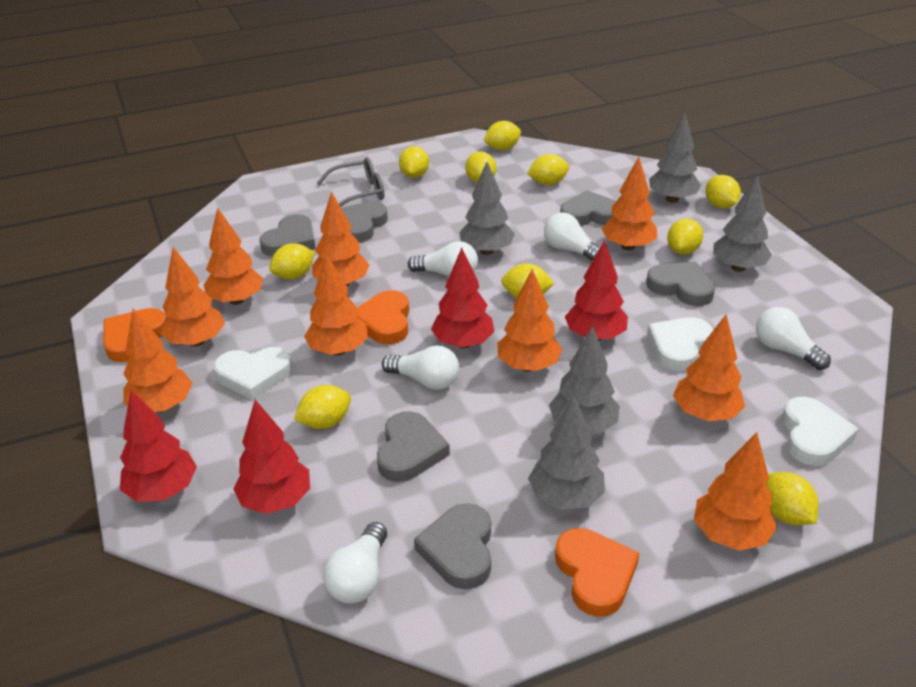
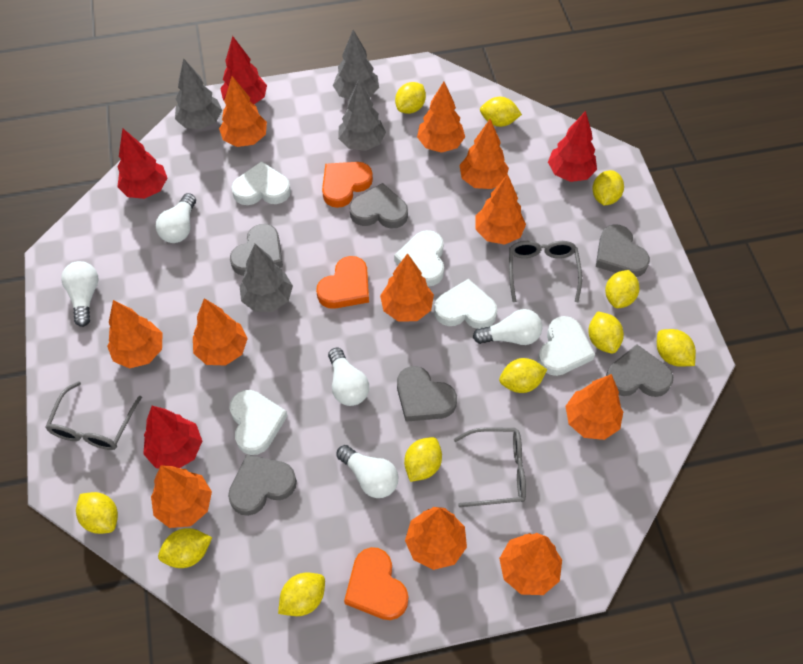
grey glasses: [316,157,384,207] = 1 -> [46,381,142,450] [454,427,526,507] [509,241,582,302] = 3
grey tree: [459,162,515,255] [528,395,605,510] [549,326,620,434] [649,113,701,203] [713,175,772,272] = 5 -> [175,58,222,129] [240,244,293,312] [333,30,379,99] [338,80,386,151] = 4
orange tree: [123,309,193,412] [161,247,225,347] [204,207,263,305] [304,254,368,355] [312,192,370,286] [497,269,562,372] [602,157,657,251] [673,314,745,421] [694,432,777,551] = 9 -> [107,300,163,369] [151,465,212,528] [193,298,248,365] [219,76,267,147] [380,253,434,322] [405,507,467,570] [417,82,465,153] [459,119,509,189] [475,174,526,245] [499,533,562,595] [566,374,623,440] = 11
white heart: [213,347,293,400] [647,317,713,371] [782,397,859,466] = 3 -> [229,390,288,455] [232,161,291,205] [394,230,444,287] [434,279,497,329] [538,316,595,376] = 5
yellow lemon: [269,243,315,280] [294,385,351,429] [399,146,429,178] [465,151,496,183] [483,121,521,150] [501,263,555,298] [527,154,569,185] [667,218,703,255] [705,175,741,209] [766,472,818,525] = 10 -> [76,492,118,534] [158,528,212,568] [278,572,325,616] [395,82,426,114] [404,437,442,482] [480,97,522,127] [499,358,547,393] [588,311,624,354] [593,170,624,205] [605,270,640,308] [657,329,696,367] = 11

